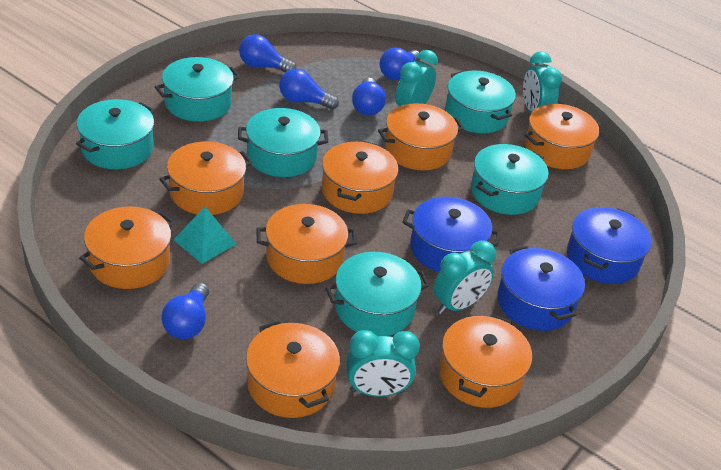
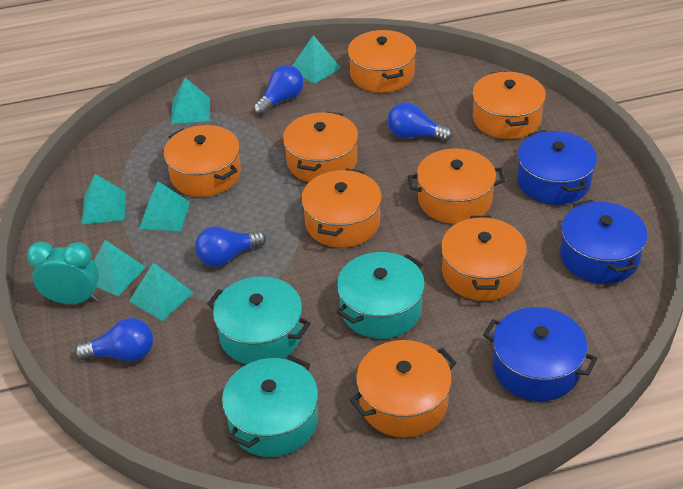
blue light bulb: [162,283,209,339] [239,34,296,72] [279,68,339,110] [352,78,386,116] [380,48,420,80] = 5 -> [75,318,153,362] [195,226,266,267] [254,65,304,115] [388,102,453,141] = 4
turquoise clock: [347,330,420,397] [395,50,438,106] [433,241,496,314] [523,51,562,113] = 4 -> [27,241,99,304] = 1
turquoise pot: [76,99,154,169] [155,57,240,122] [238,108,328,177] [325,252,430,336] [445,70,516,133] [471,144,549,215] = 6 -> [207,276,311,364] [222,356,318,457] [337,252,425,339] = 3
turquoise pyramid: [174,207,236,264] = 1 -> [82,174,126,224] [94,240,146,297] [129,262,194,321] [139,181,190,231] [171,77,210,124] [292,35,341,84] = 6

